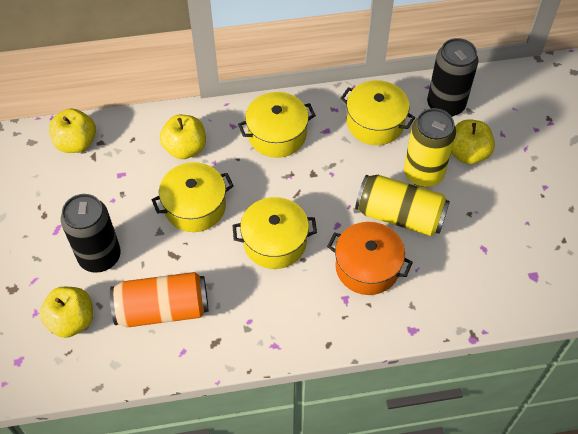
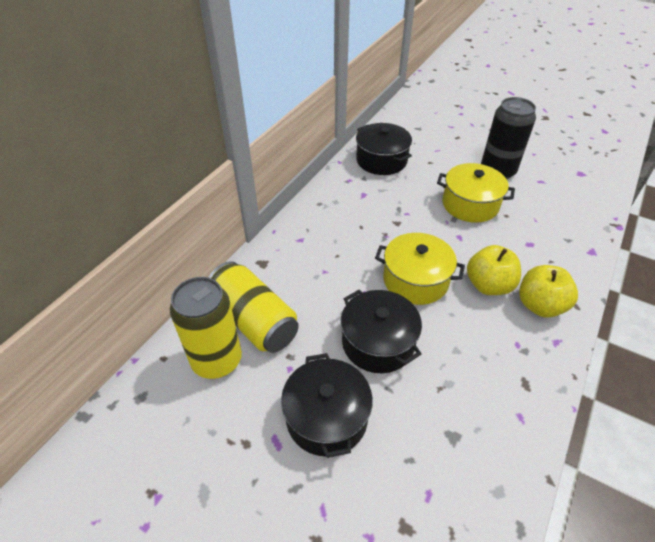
black can: [61,194,121,273] [427,38,478,117] = 2 -> [481,97,536,179] = 1
black pot: none = 0 -> [281,353,373,458] [341,290,422,373] [356,123,412,175] = 3
orange can: [110,272,209,328] = 1 -> none = 0
orange pot: [327,222,413,295] = 1 -> none = 0
yellow apple: [40,287,93,338] [49,109,96,153] [160,115,206,159] [451,119,495,164] = 4 -> [467,245,521,295] [519,265,578,318] = 2
yellow pot: [152,162,233,232] [232,197,317,269] [238,92,316,158] [340,80,416,145] = 4 -> [375,233,465,305] [437,163,515,223] = 2

